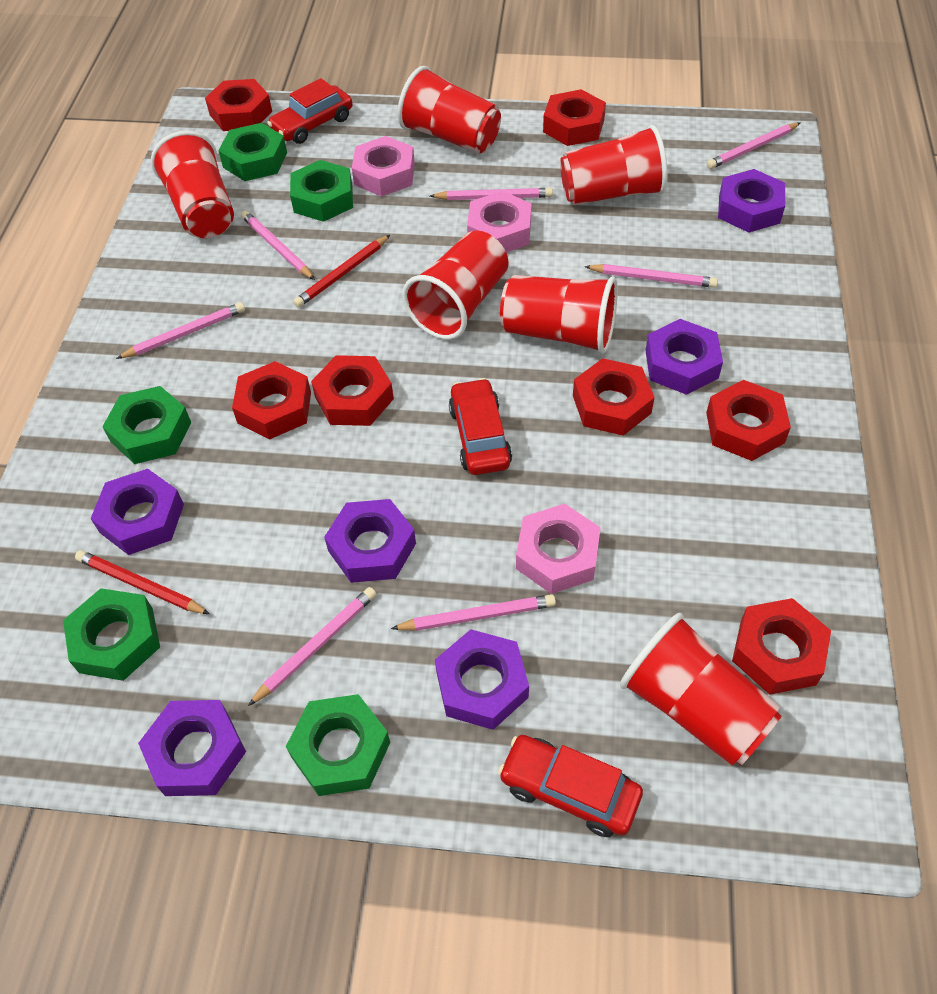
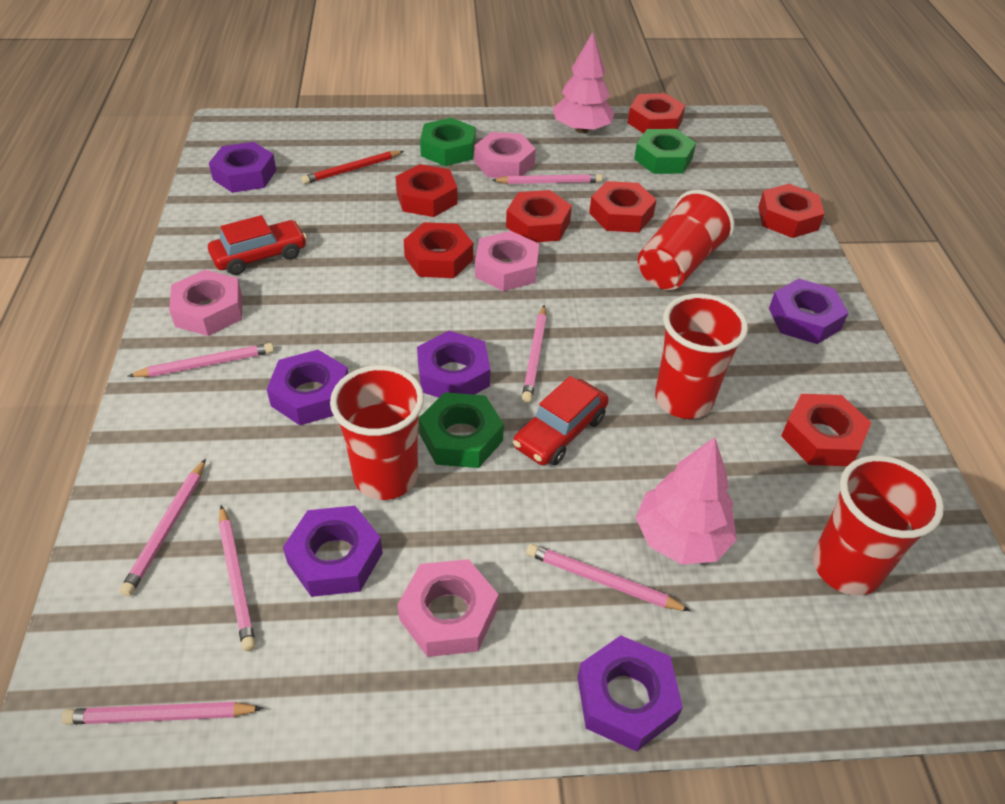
green nut: [63,588,160,681] [102,386,191,464] [218,123,287,181] [286,694,390,796] [290,160,353,222] = 5 -> [419,392,504,468] [420,118,475,166] [634,129,696,174] = 3
pink nut: [352,136,415,197] [467,191,532,253] [516,504,601,594] = 3 -> [169,270,242,336] [398,559,498,657] [474,132,536,178] [475,231,539,292] = 4
pink tree: none = 0 -> [553,32,615,133] [636,437,737,564] = 2
red car: [267,78,353,144] [449,378,512,475] [498,735,643,837] = 3 -> [208,215,307,275] [513,376,609,466] = 2
red cup: [151,131,234,238] [398,66,501,154] [402,230,509,340] [500,275,618,354] [560,125,667,205] [620,613,781,766] = 6 -> [330,365,424,500] [638,190,735,290] [655,294,748,419] [813,455,944,596] = 4
red pencil: [75,550,210,614] [293,235,390,308] = 2 -> [301,151,404,184] = 1

